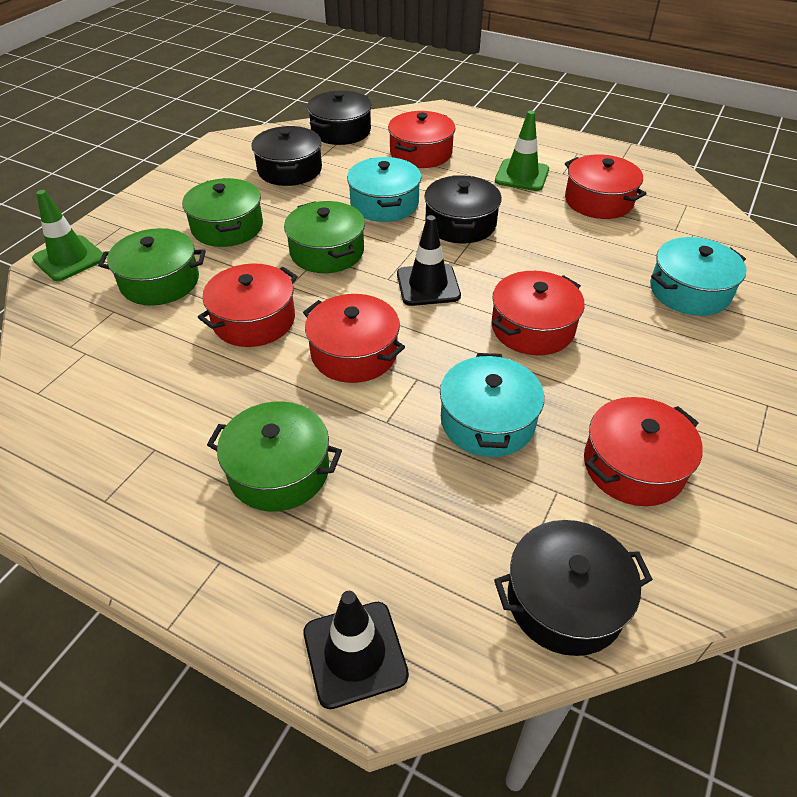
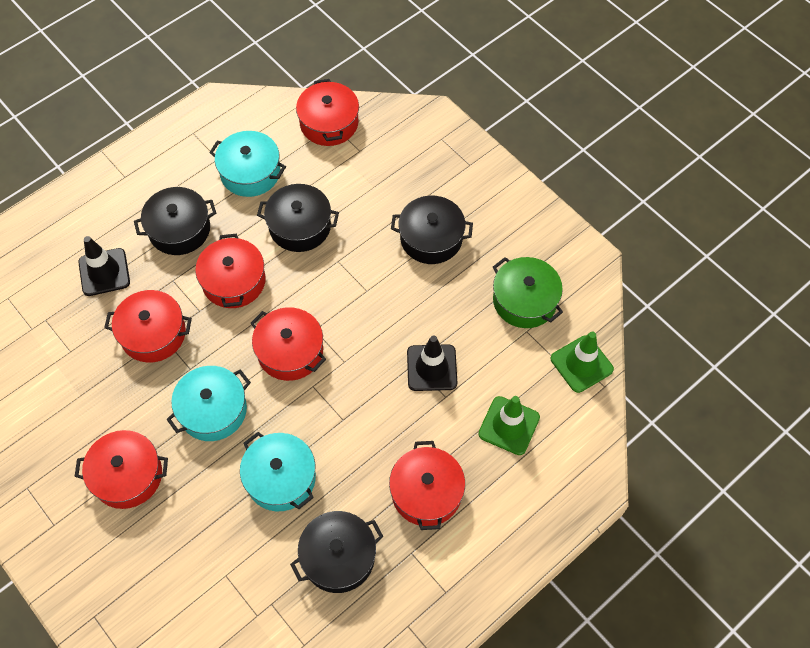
green pot: [98,228,206,306] [182,178,263,247] [207,401,342,512] [284,201,365,273] = 4 -> [493,257,563,328] = 1

